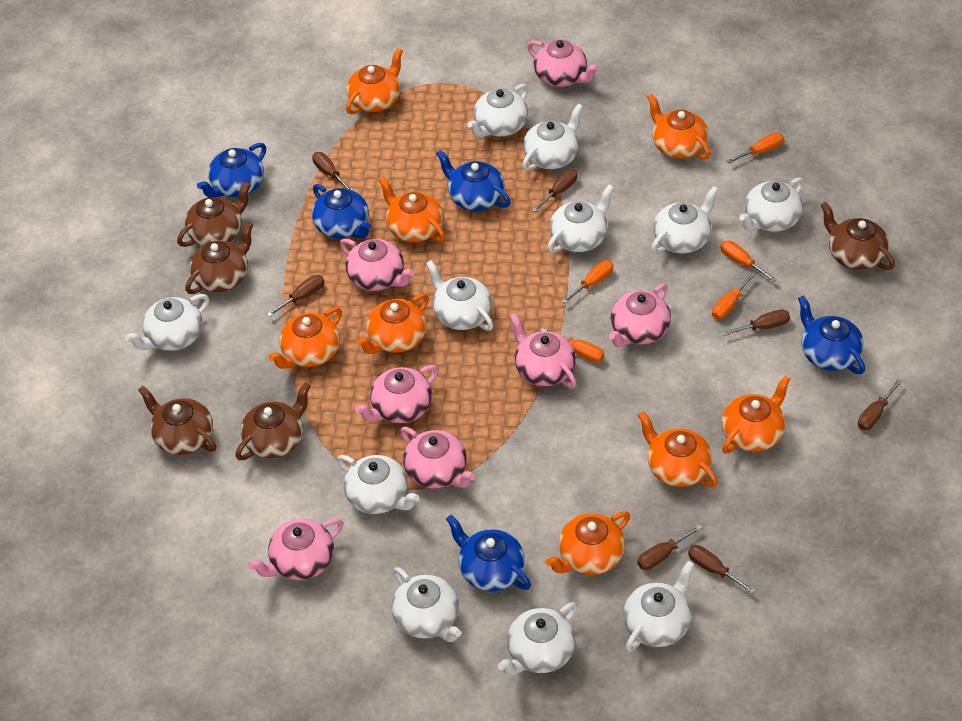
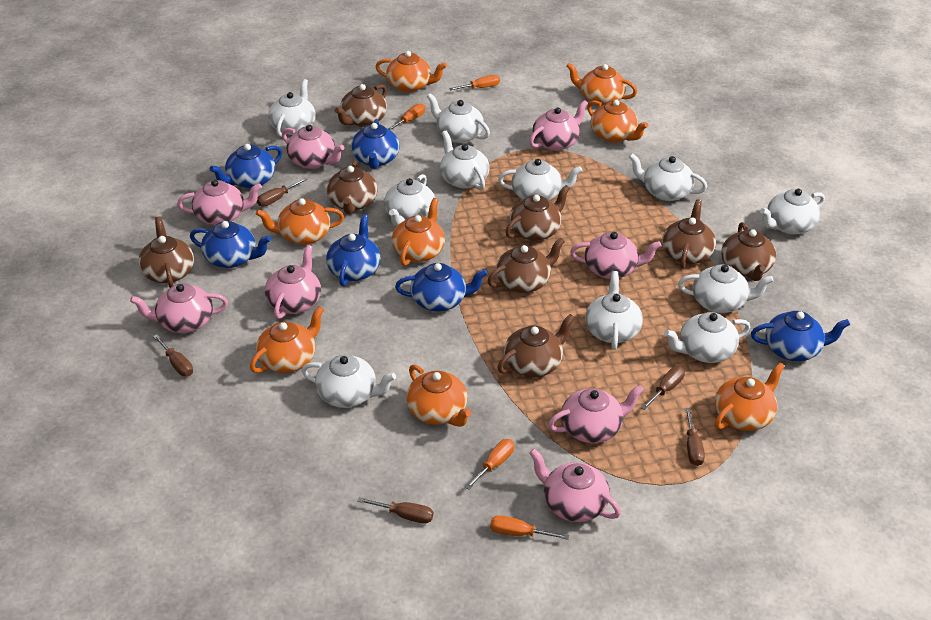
blue teapot: [197,143,266,197] [312,184,371,239] [436,149,511,211] [446,515,531,591] [798,295,865,374] = 5 -> [190,221,271,268] [210,144,282,188] [326,214,381,286] [351,119,400,169] [395,263,487,312] [751,311,850,361] = 6
brown screwdriver: [267,275,324,317] [312,152,353,191] [533,169,577,212] [637,525,702,570] [688,545,756,594] [722,309,790,336] [858,379,902,430] = 7 -> [153,334,193,376] [257,178,307,206] [358,497,433,523] [641,366,685,410] [685,408,705,466] = 5
brown teapot: [138,386,217,455] [177,182,251,247] [185,222,253,294] [235,383,310,460] [820,202,895,270] = 5 -> [138,217,194,288] [327,161,377,214] [335,84,387,127] [487,238,565,293] [498,314,575,377] [505,185,570,241] [662,199,716,269] [721,222,776,281] = 8
orange screwdriver: [540,328,604,363] [562,260,613,303] [712,272,756,319] [721,241,777,282] [727,133,784,164] = 5 -> [388,104,425,130] [449,75,500,90] [465,439,514,490] [490,515,569,540] = 4
pink teapot: [248,519,343,580] [340,239,414,291] [355,365,439,423] [400,427,475,488] [509,313,577,388] [527,40,599,87] [609,284,671,347] = 7 -> [130,283,228,333] [177,179,262,225] [265,245,321,319] [282,125,344,169] [529,100,588,151] [529,448,621,522] [548,385,644,443] [570,232,661,279] = 8

